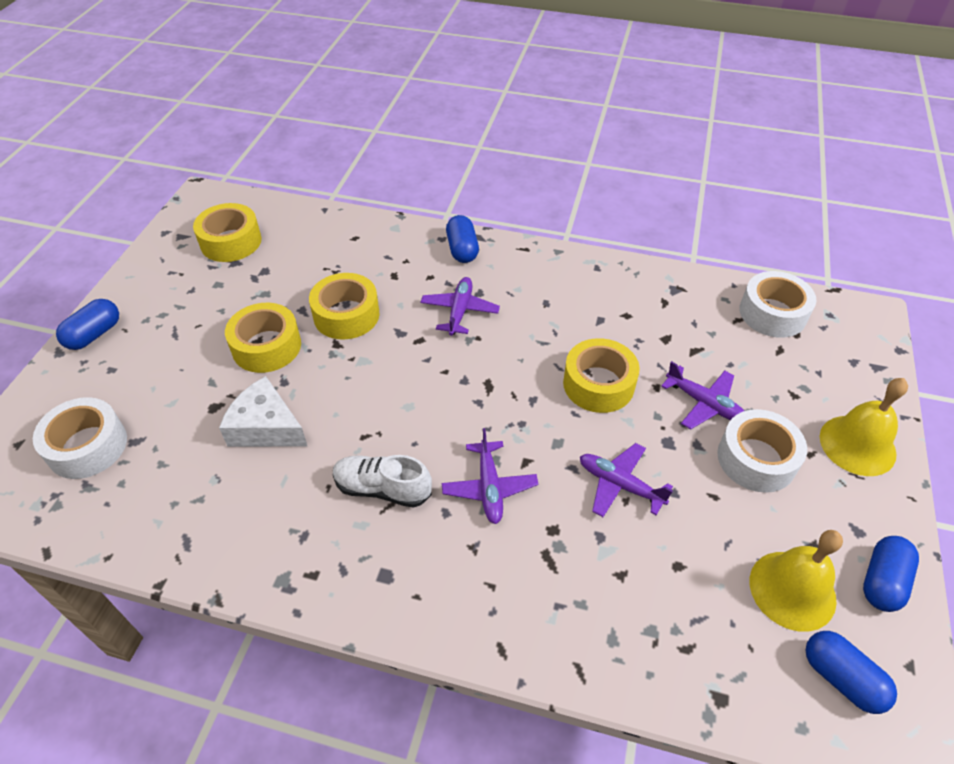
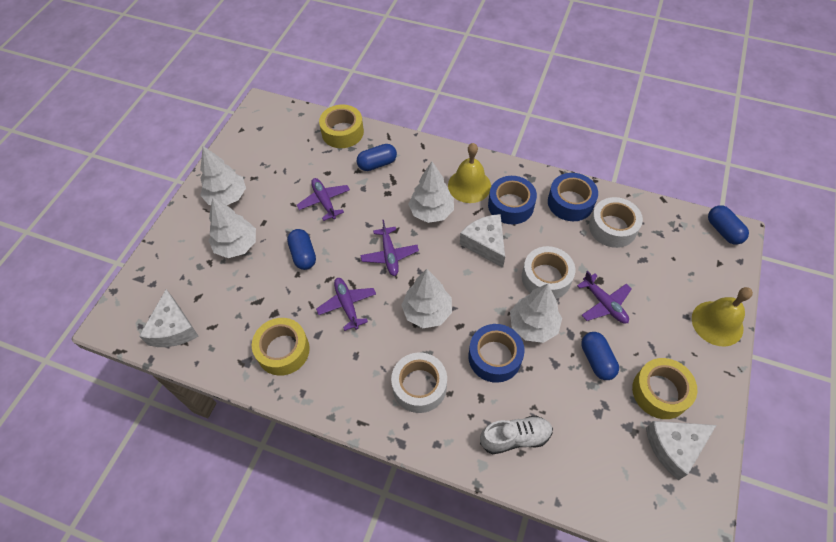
blue tape: none = 0 -> [469,324,525,383] [488,176,537,224] [548,173,598,221] = 3
white cheese: [219,376,308,447] = 1 -> [139,289,198,347] [460,214,505,268] [646,421,716,480] = 3
white tree: none = 0 -> [200,146,246,205] [209,197,256,258] [401,269,452,328] [408,162,454,223] [510,284,562,343] = 5
yellow tape: [193,203,262,262] [225,303,301,373] [309,273,380,340] [563,338,640,413] = 4 -> [252,318,310,376] [319,104,364,148] [632,358,697,419] = 3

